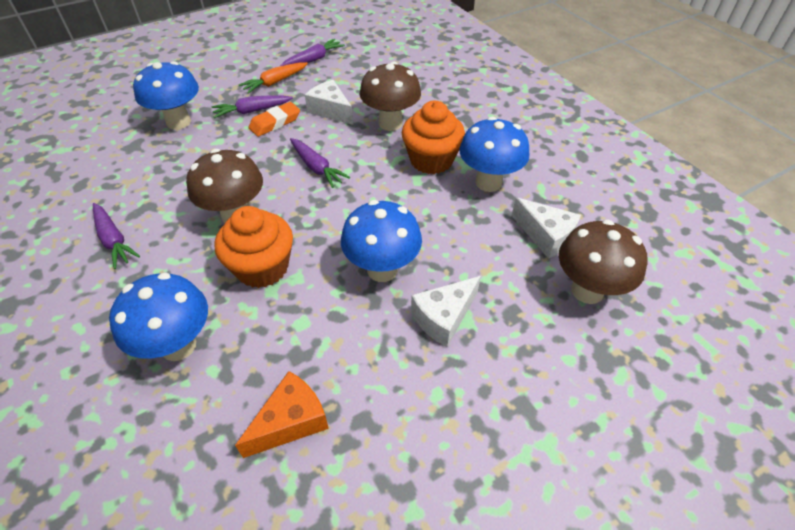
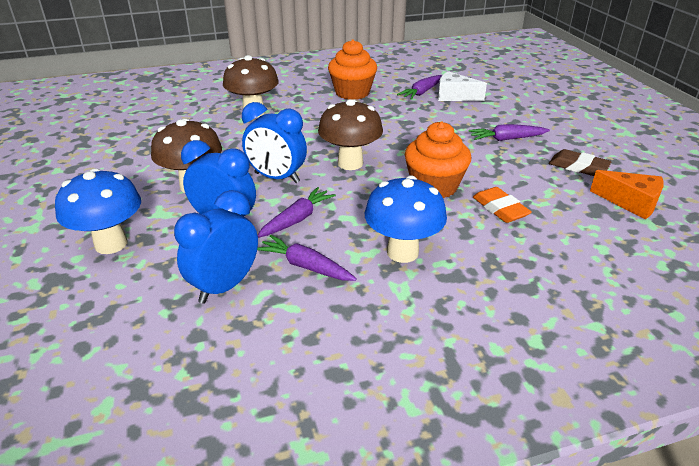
blue clock: none = 0 -> [174,190,258,304] [181,140,256,216] [242,102,307,183] = 3
blue mushroom: [109,273,208,361] [133,61,199,130] [341,200,422,282] [459,117,530,192] = 4 -> [55,168,141,254] [365,176,447,263] = 2
brown eraser: none = 0 -> [549,149,611,176] = 1
orange carrot: [239,62,308,94] = 1 -> none = 0
white cheese: [305,80,353,125] [411,276,481,347] [511,198,581,259] = 3 -> [438,71,487,101] = 1

